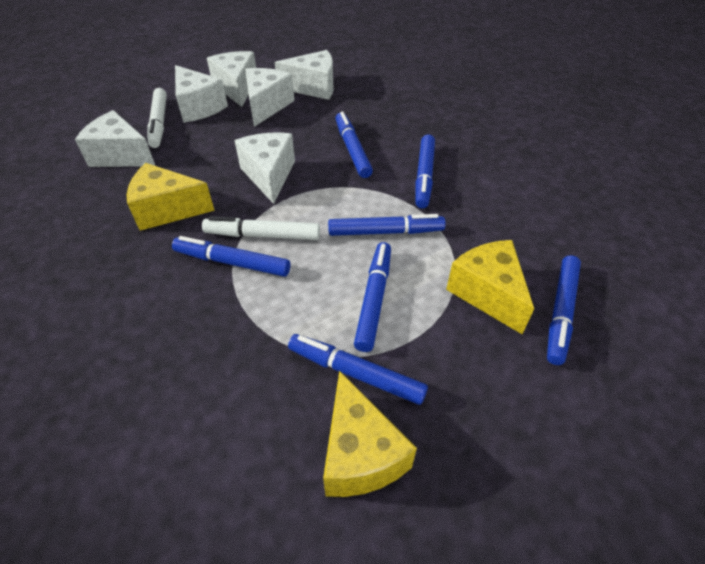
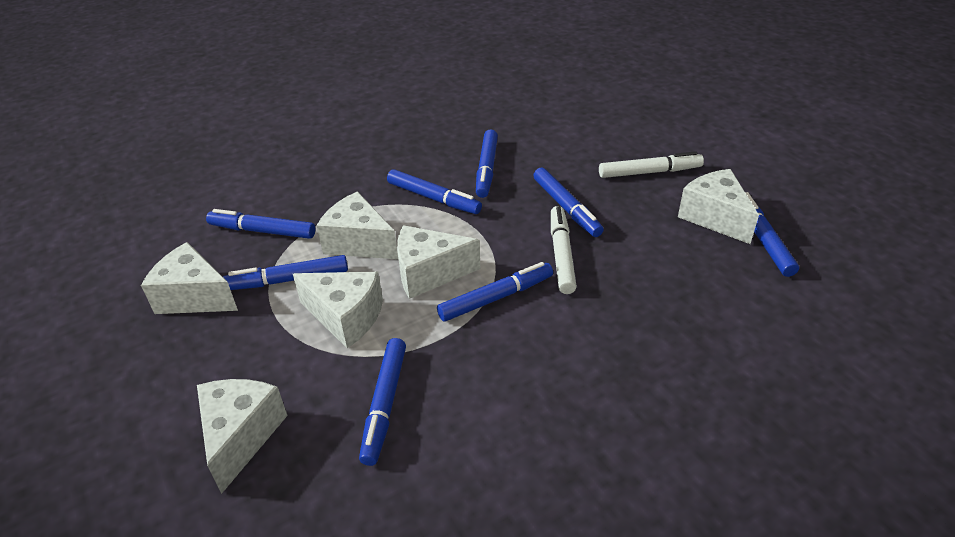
blue marker: [172,236,290,277] [288,334,428,405] [328,214,446,236] [335,112,373,178] [354,242,391,352] [415,134,435,208] [547,255,581,365] = 7 -> [206,209,315,239] [223,255,348,290] [359,338,406,466] [387,169,482,214] [437,262,553,322] [476,129,498,198] [533,168,604,237] [745,192,799,277] = 8
yellow cheese: [127,163,215,231] [323,371,417,497] [446,240,534,334] = 3 -> none = 0

